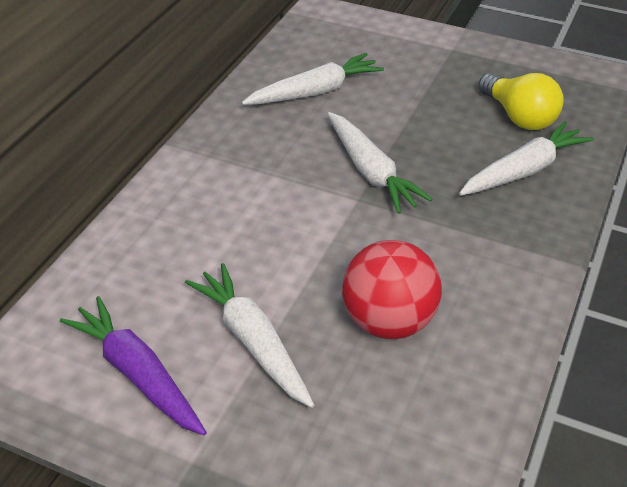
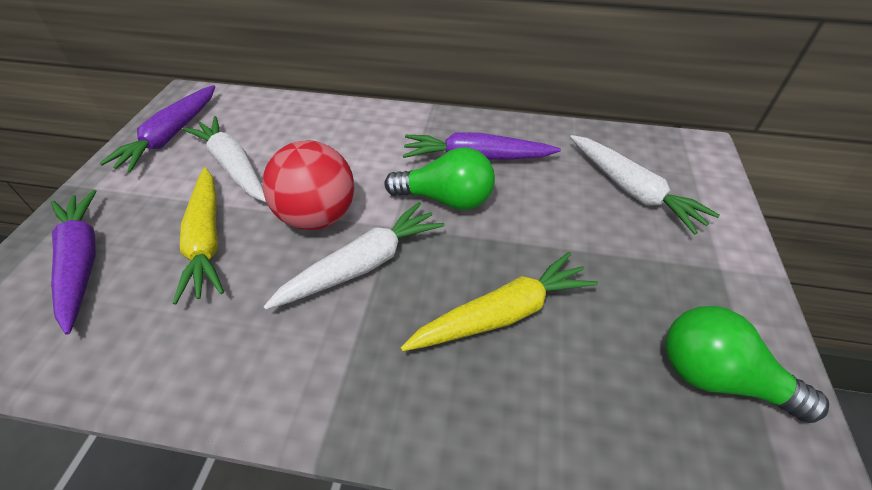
green light bulb: none = 0 -> [385,147,495,210] [666,306,829,423] = 2
purple carrot: [60,296,207,436] = 1 -> [51,190,96,335] [99,85,215,172] [403,132,561,160] = 3
white carrot: [185,263,314,408] [242,53,384,105] [327,112,433,214] [459,121,594,196] = 4 -> [183,116,266,202] [263,202,445,310] [570,135,720,235] = 3
yellow carrot: none = 0 -> [173,168,224,304] [401,252,598,351] = 2
yellow light bulb: [478,73,564,130] = 1 -> none = 0

